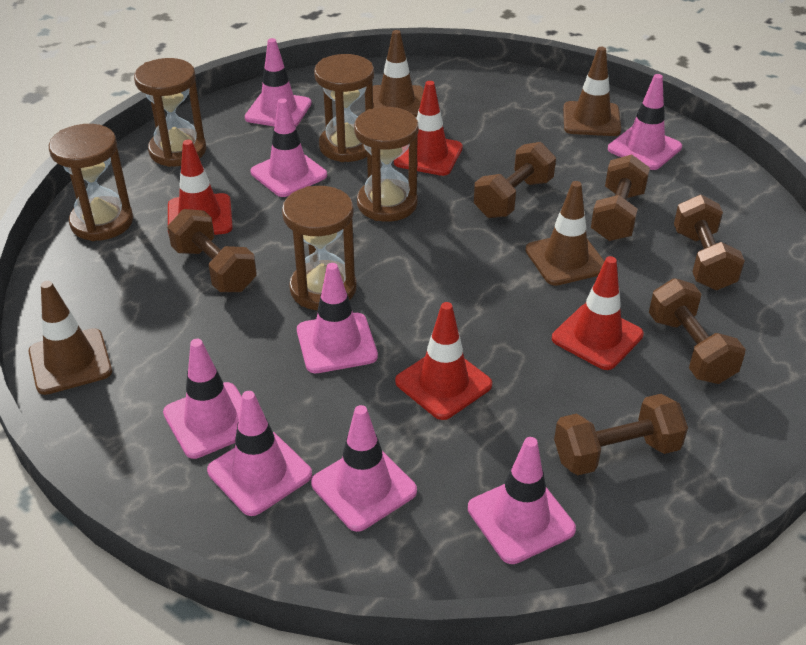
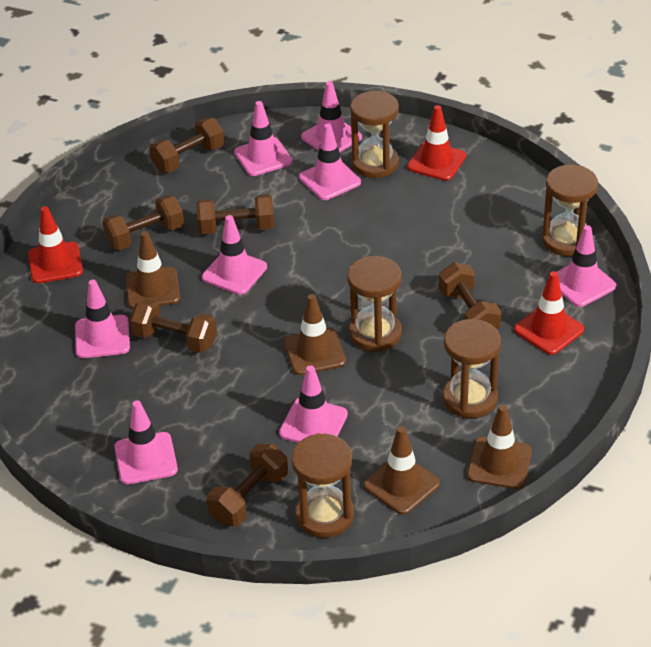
red traffic cone: [168,140,233,235] [394,81,463,176] [395,302,492,420] [552,256,644,370] = 4 -> [28,206,83,283] [407,105,466,181] [514,271,584,355] = 3

